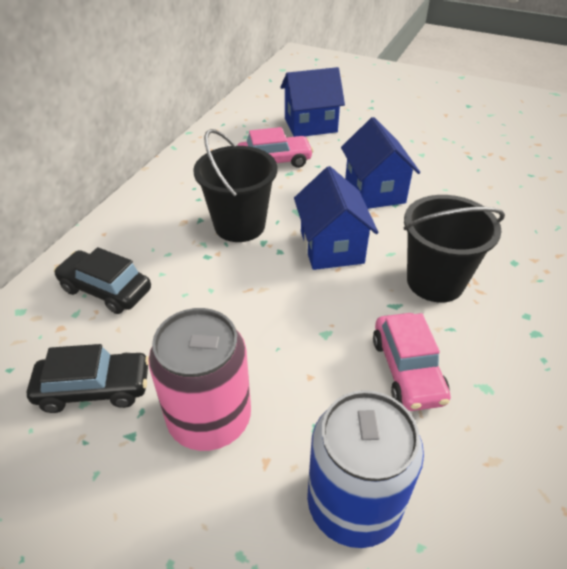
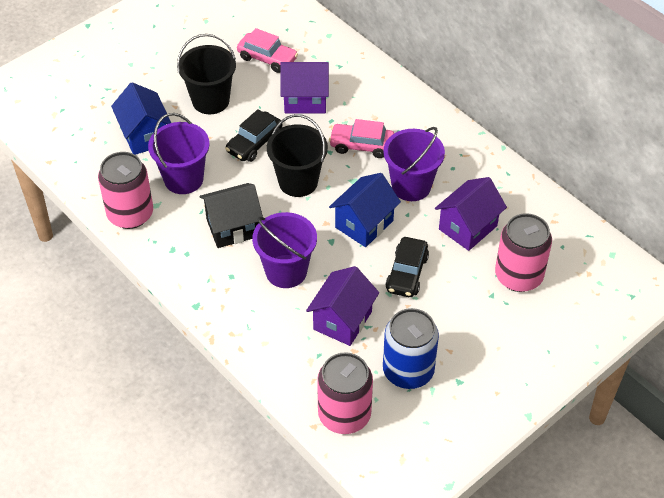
black house: none = 0 -> [200,183,263,248] = 1
blue house: [281,67,345,137] [294,166,378,270] [341,117,420,209] = 3 -> [111,82,171,155] [329,173,401,247] = 2
pink can: [148,308,251,451] = 1 -> [98,152,153,229] [317,352,373,434] [495,213,552,292] = 3
purple bucket: none = 0 -> [148,113,210,194] [252,212,317,288] [383,127,445,201] = 3
purple house: none = 0 -> [280,62,329,113] [306,266,379,346] [435,177,507,251] = 3

